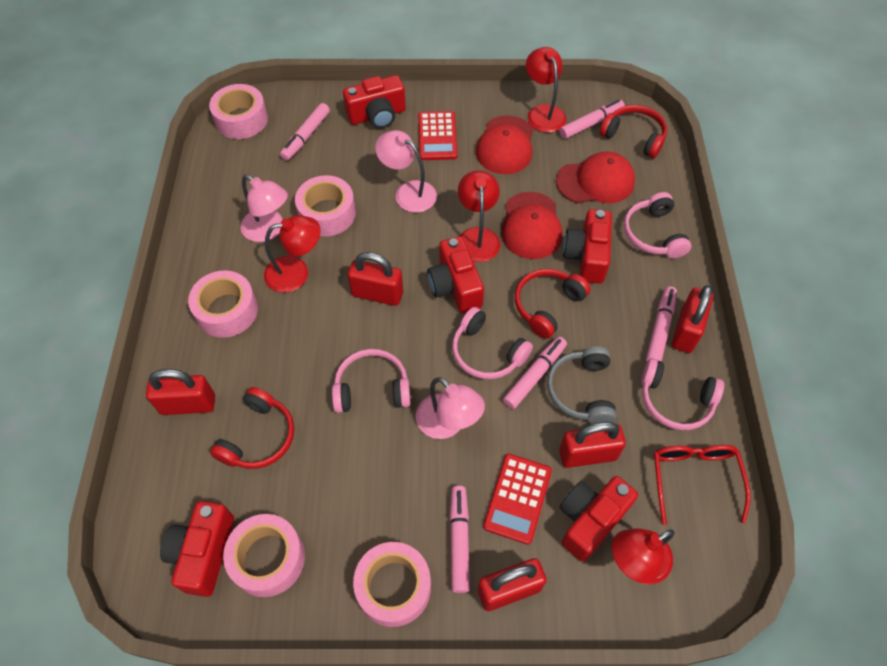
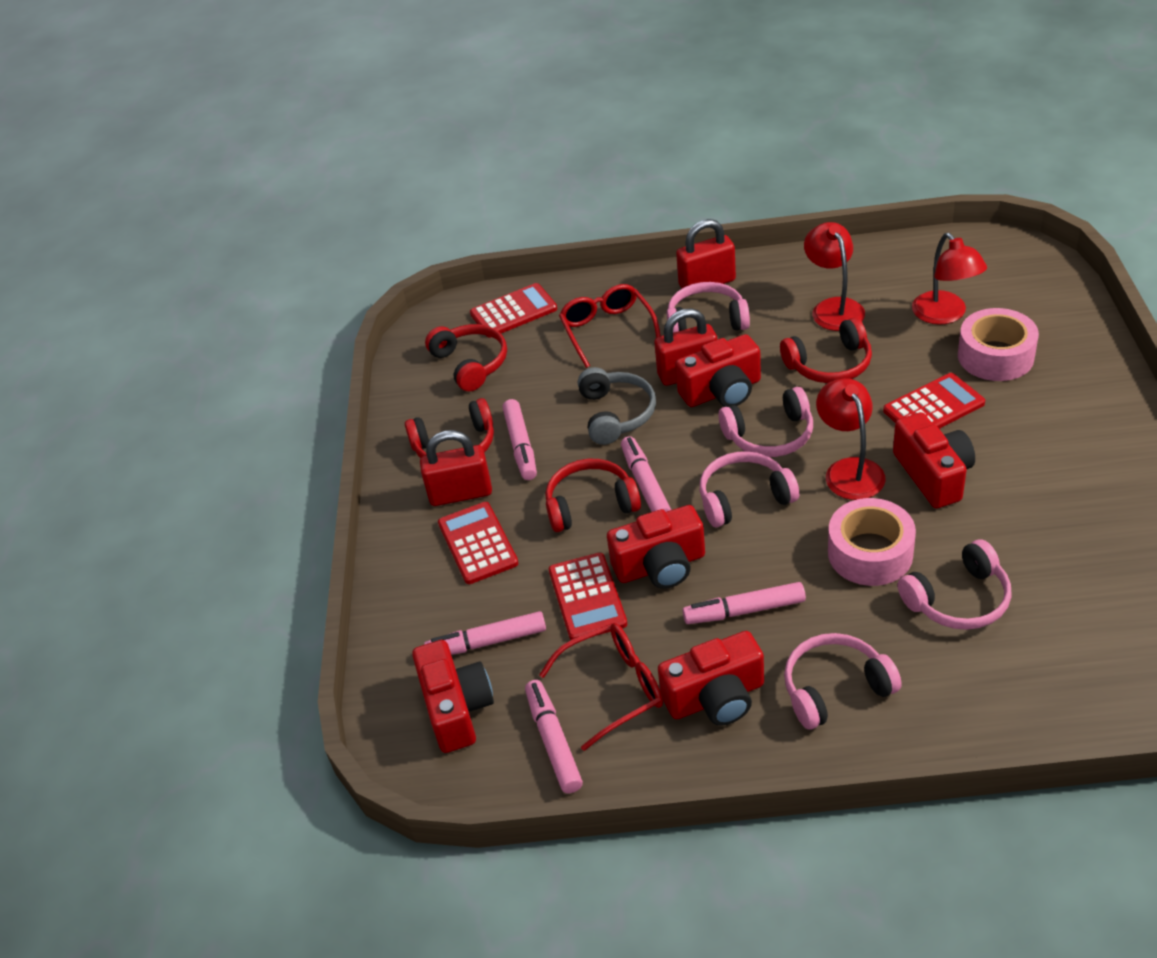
pink headphones: [332,349,411,413] [452,307,533,379] [624,192,691,258] [641,358,724,430] = 4 -> [667,282,750,333] [700,451,799,527] [719,387,813,457] [784,633,902,729] [898,539,1012,630] = 5
pink lamp: [241,175,288,242] [375,130,437,213] [416,377,485,439] = 3 -> none = 0
pink tape: [188,270,258,338] [209,84,268,139] [223,514,305,597] [295,175,356,236] [353,542,431,627] = 5 -> [828,498,916,586] [958,308,1039,381] = 2
red calculator: [418,111,458,160] [483,454,552,545] = 2 -> [438,502,518,584] [470,283,557,338] [549,553,627,640] [883,373,985,429] = 4
red cap: [476,115,533,174] [501,192,562,259] [556,151,635,203] = 3 -> none = 0
red glasses: [654,445,751,525] = 1 -> [539,623,663,751] [559,284,661,368] = 2
red headphones: [210,387,294,469] [515,269,591,339] [600,105,667,158] = 3 -> [405,398,494,458] [425,324,507,391] [545,459,641,532] [780,317,872,383] = 4
red lamp: [264,215,320,293] [458,170,500,262] [526,47,566,133] [612,528,675,584] = 4 -> [804,222,865,331] [816,378,886,500] [912,233,987,325] = 3
red padlock: [146,369,215,415] [348,252,403,306] [478,558,547,611] [559,422,626,468] [672,285,713,353] = 5 -> [420,430,492,506] [654,308,717,386] [676,219,736,288] = 3

